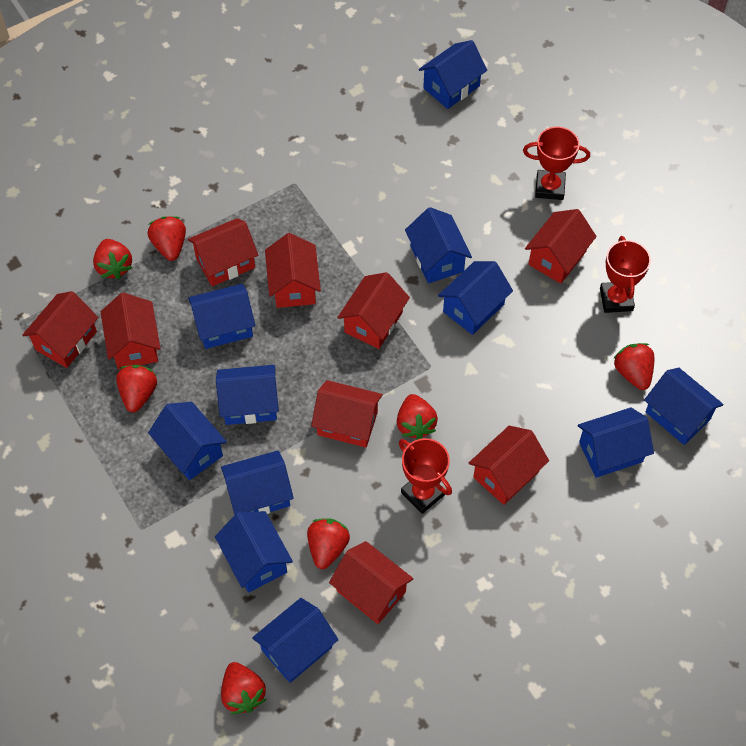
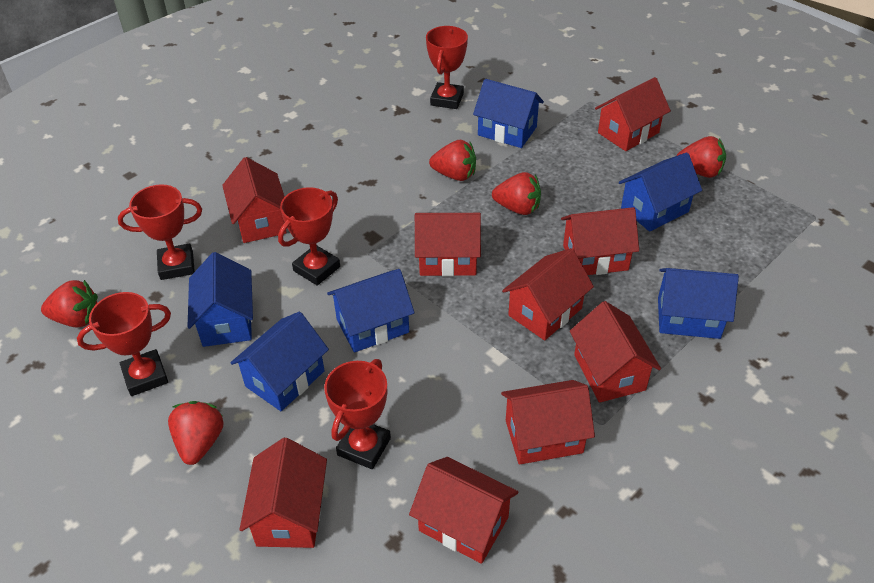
blue house: [148,402,227,480] [188,284,255,349] [215,511,293,592] [216,365,279,425] [221,450,294,515] [252,598,338,683] [405,207,472,283] [419,40,487,109] [438,261,513,335] [578,407,654,478] [644,368,724,445] = 11 -> [187,252,253,347] [230,312,329,411] [327,269,415,353] [473,79,544,148] [619,152,702,232] [658,268,739,339] = 6
red strawberry: [93,239,132,279] [116,365,157,412] [148,216,186,261] [221,662,266,714] [307,518,350,569] [397,394,438,440] [613,343,654,390] = 7 -> [41,280,98,328] [168,401,224,465] [429,140,476,181] [492,172,541,215] [676,136,726,178] = 5
red trophy: [399,438,452,514] [523,127,590,200] [600,236,651,313] = 3 -> [77,292,171,396] [118,184,202,280] [278,187,340,286] [324,359,391,469] [426,26,468,109] = 5

